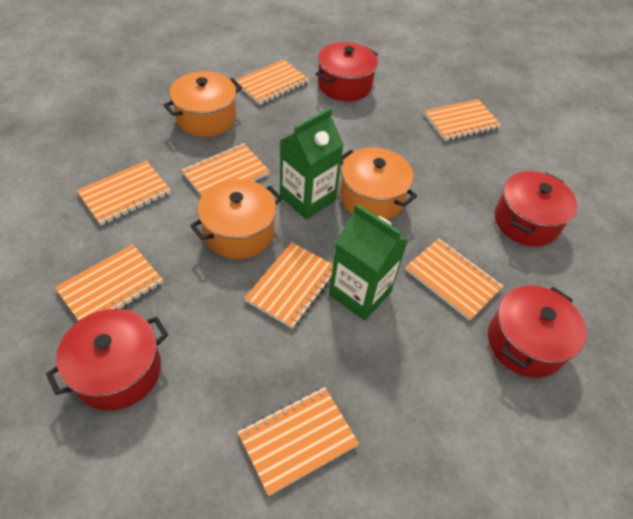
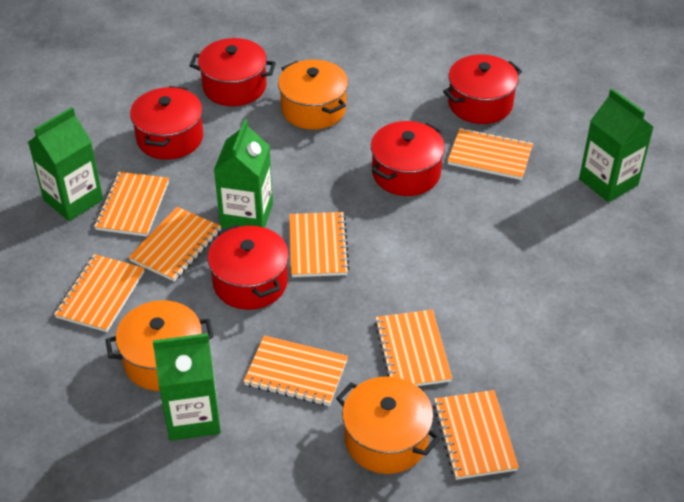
green carton: [280,108,344,219] [329,204,408,321] = 2 -> [28,107,103,221] [153,333,221,441] [214,119,273,229] [579,88,654,202] = 4
red pot: [46,309,168,411] [316,42,378,101] [488,285,586,378] [494,171,577,246] = 4 -> [130,86,203,160] [190,38,276,106] [208,224,289,310] [371,121,445,196] [443,54,522,124] = 5

